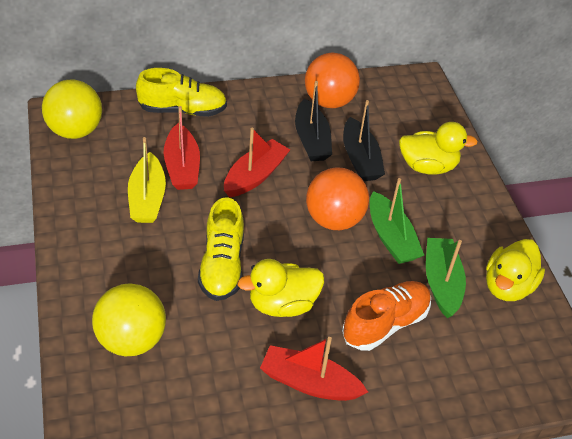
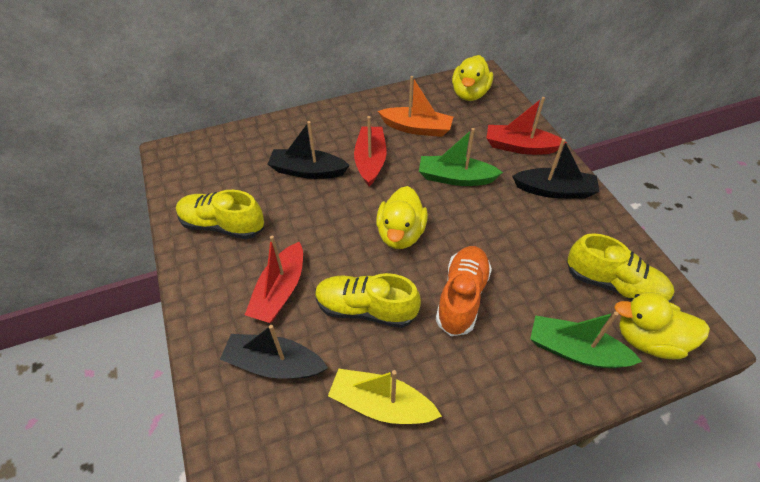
black boat: [295,81,332,161] [343,100,385,181] = 2 -> [220,325,328,379] [268,121,350,179] [512,139,599,198] = 3
orange ball: [305,53,360,108] [306,167,369,230] = 2 -> none = 0
orange boat: none = 0 -> [378,76,453,137] = 1
yellow ball: [42,80,102,139] [92,283,166,356] = 2 -> none = 0
yellow shoe: [136,68,227,117] [198,197,244,301] = 2 -> [176,190,264,239] [315,273,421,328] [567,233,674,302] = 3

